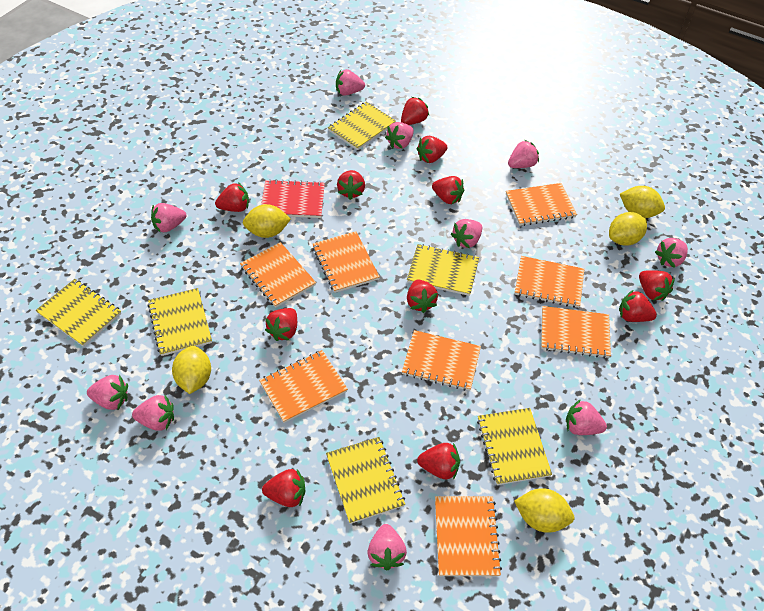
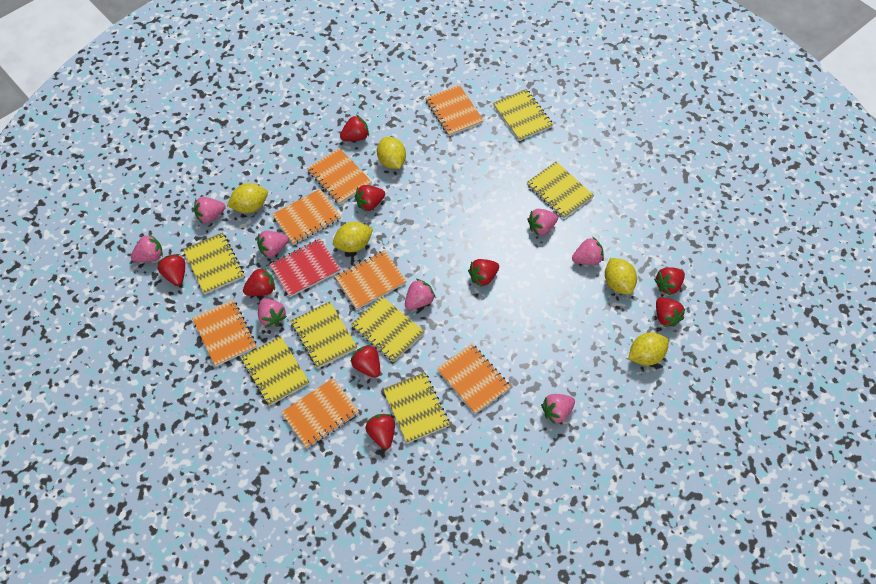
orange notebook: [240,242,316,308] [259,350,348,423] [313,231,380,293] [402,330,481,391] [435,496,502,576] [506,183,577,226] [515,256,584,308] [541,306,611,358] = 8 -> [192,300,257,366] [272,189,341,245] [281,378,359,448] [307,148,372,205] [335,250,407,310] [425,85,484,136] [437,344,511,414] = 7
pink strawberry: [87,375,128,410] [132,395,174,431] [151,203,186,233] [336,69,365,96] [367,524,407,570] [385,122,414,149] [451,219,482,248] [508,140,539,168] [566,399,607,435] [655,238,688,268] = 10 -> [131,234,163,262] [194,197,225,224] [257,231,289,258] [258,298,287,328] [405,279,435,310] [527,209,558,236] [541,394,575,425] [572,237,604,265] = 8
red strawberry: [215,182,249,212] [262,469,305,507] [265,308,297,341] [337,170,365,200] [401,97,429,125] [407,280,438,313] [417,136,447,163] [417,443,460,480] [432,176,464,204] [619,290,657,322] [639,270,675,301] = 11 -> [157,254,185,286] [243,267,275,296] [340,115,369,141] [350,344,380,378] [355,185,385,212] [365,414,395,449] [468,259,499,287] [654,267,685,295] [656,297,685,327] = 9
yellow notebook: [35,279,121,347] [148,288,212,356] [326,437,405,524] [328,102,396,150] [407,244,479,296] [477,408,552,485] = 6 -> [183,232,244,294] [241,336,309,406] [291,302,357,368] [351,296,425,362] [383,372,450,443] [493,89,553,141] [526,161,594,219] = 7

